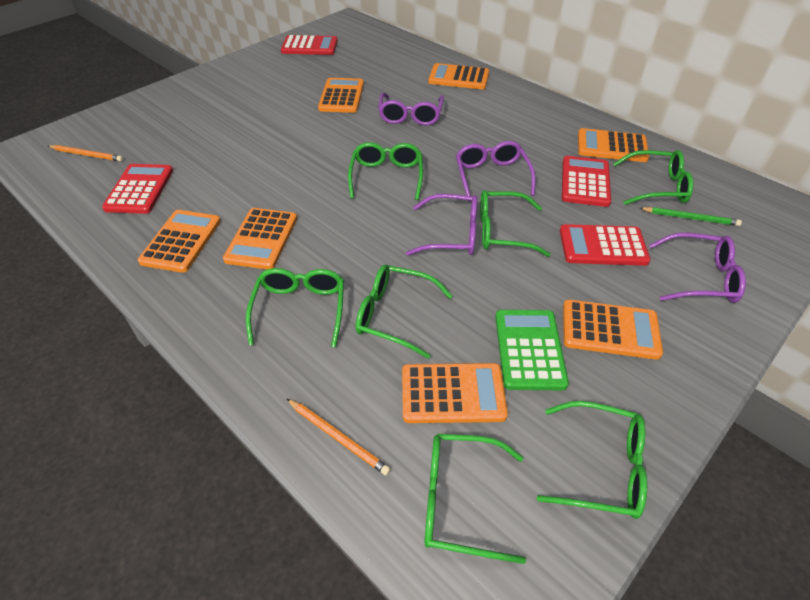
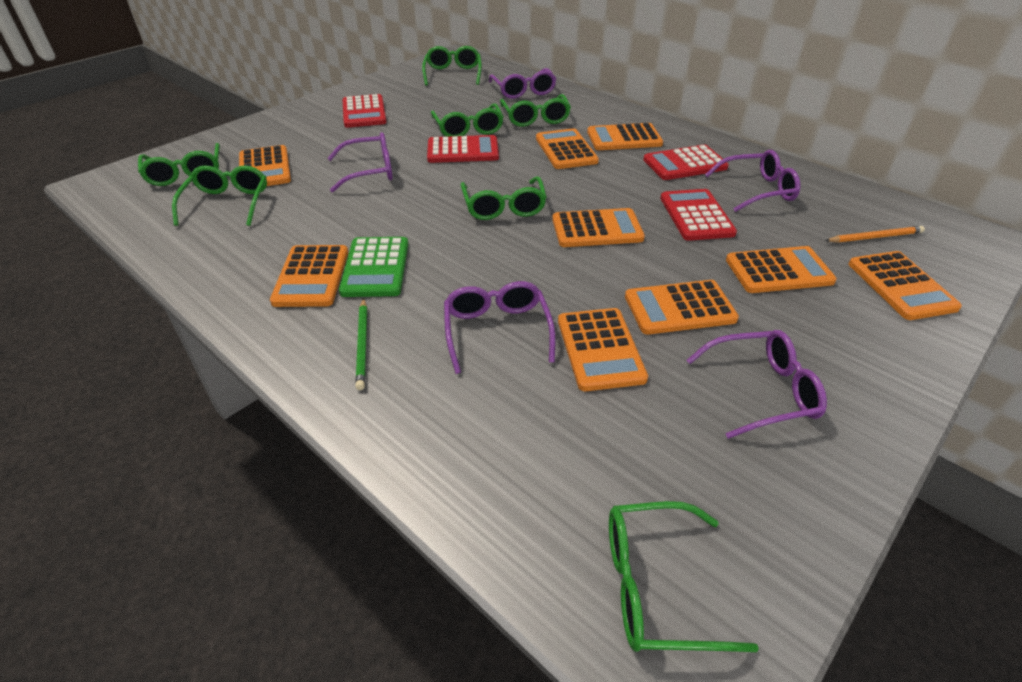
orange calculator: [138,210,221,273] [223,208,297,269] [318,78,364,113] [402,363,508,423] [428,63,489,89] [563,300,663,360] [578,128,649,162] = 7 -> [239,145,291,186] [270,245,348,307] [536,128,599,169] [552,208,645,247] [558,308,648,391] [587,123,663,150] [625,280,739,335] [726,246,837,293] [849,251,962,320] = 9
orange pencil: [48,145,123,162] [286,398,391,476] = 2 -> [825,226,925,243] = 1
purple glasses: [378,92,444,125] [406,194,477,256] [456,141,536,202] [649,233,746,303] = 4 -> [327,132,393,192] [444,281,556,374] [489,68,557,99] [686,330,827,439] [705,150,800,212] = 5

